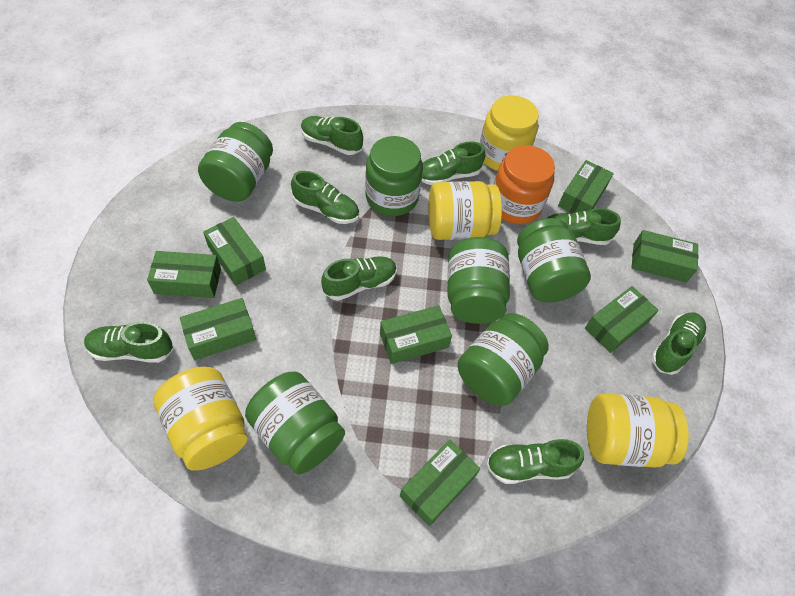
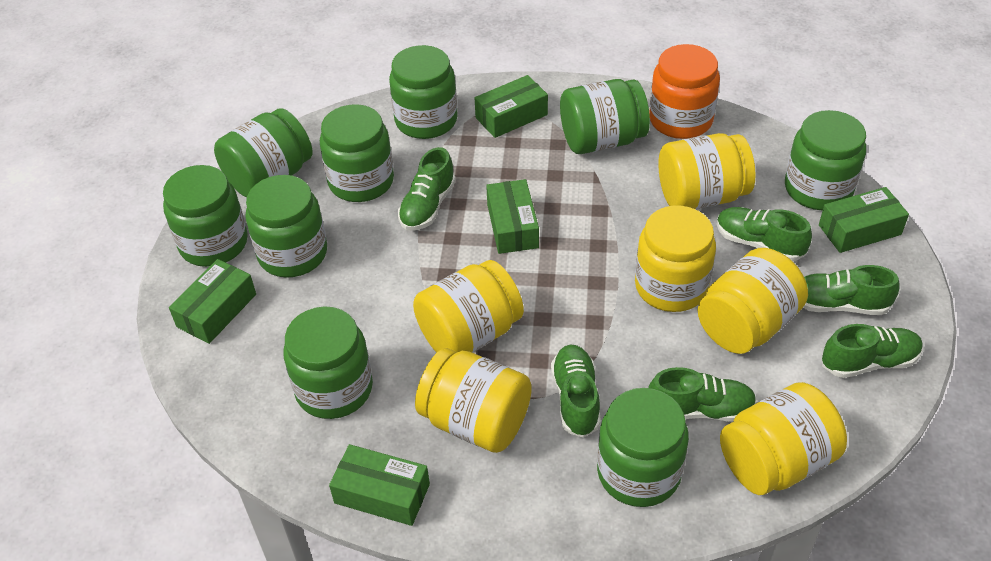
green box: [147,251,221,298] [180,298,256,360] [203,217,266,286] [380,305,452,364] [400,440,480,526] [558,160,614,213] [585,286,659,353] [631,230,698,283] = 8 -> [169,259,256,344] [329,444,430,526] [474,75,548,138] [486,179,539,254] [819,187,909,253] = 5
green jar: [198,122,273,201] [245,372,345,475] [365,136,423,216] [447,237,510,324] [458,313,549,406] [517,218,591,302] = 6 -> [163,165,248,267] [214,108,312,197] [245,175,327,278] [283,306,373,419] [320,104,394,202] [389,45,458,139] [560,79,650,154] [597,388,689,507] [785,110,866,210] = 9
green shoe: [84,322,173,363] [291,171,359,224] [301,116,363,155] [321,256,397,301] [422,141,485,185] [486,439,584,484] [546,208,621,245] [651,312,706,375] = 8 -> [398,147,456,231] [551,344,601,438] [648,367,757,422] [717,207,812,261] [803,265,900,315] [822,324,923,378] = 6
yellow jar: [153,367,248,471] [428,181,502,240] [480,95,539,171] [587,393,689,468] = 4 -> [413,260,524,353] [415,348,532,453] [635,206,716,312] [658,133,756,209] [698,248,808,354] [720,382,847,495] = 6

